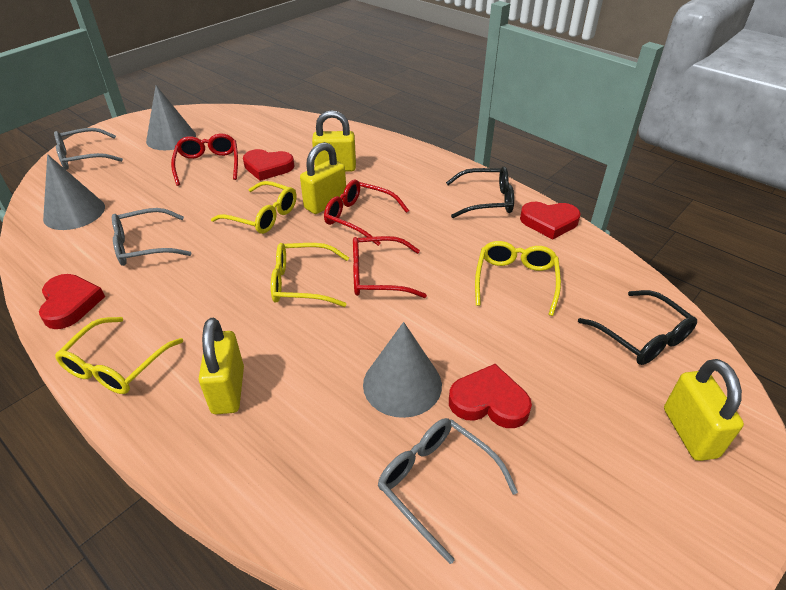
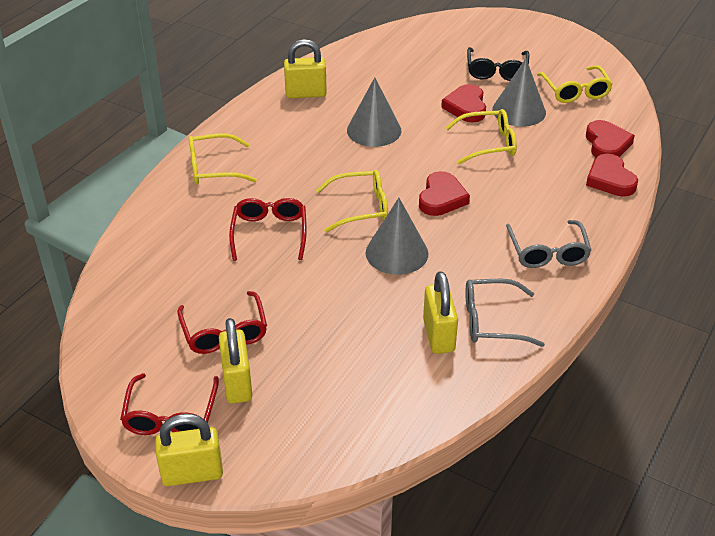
black glasses: [446,167,514,218] [578,290,697,365] = 2 -> [467,47,529,81] = 1
grey glasses: [54,128,123,170] [112,208,191,266] [378,418,518,564] = 3 -> [465,279,545,347] [506,220,592,268] = 2

